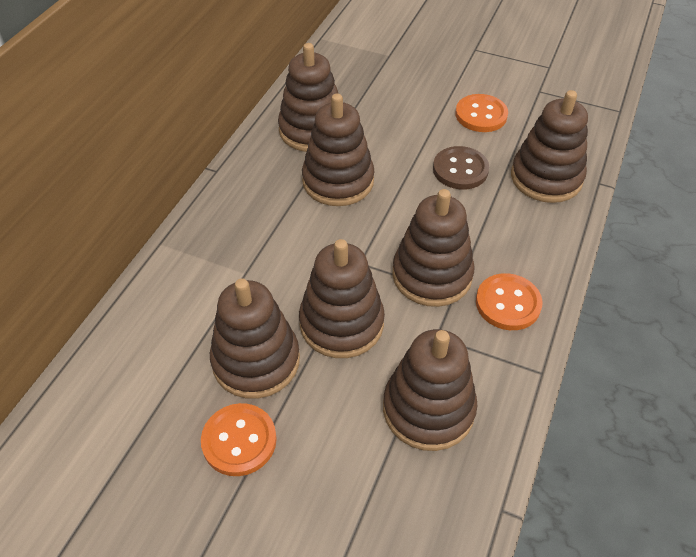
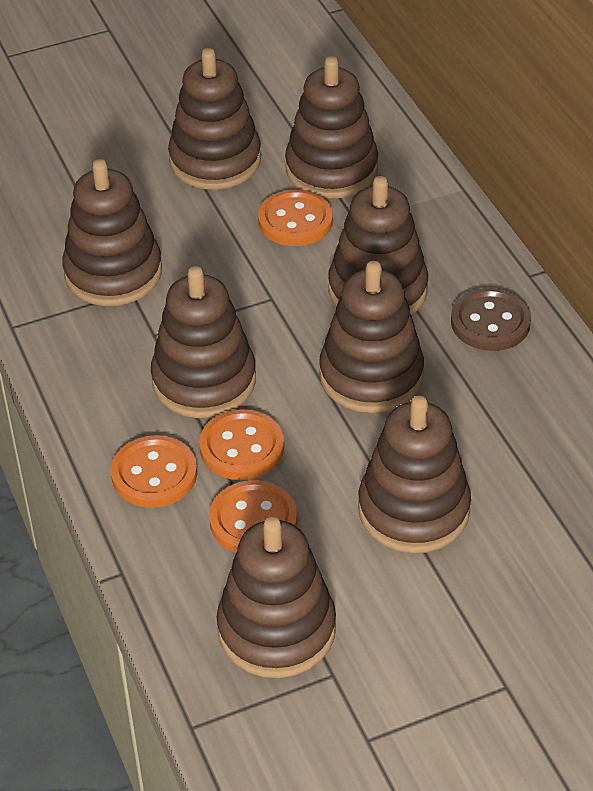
brown stacking toy: [210,279,300,399] [278,43,338,152] [299,239,385,358] [302,94,375,206] [383,329,478,451] [393,189,475,307] [511,90,588,203] = 7 -> [62,159,162,306] [151,266,256,418] [168,48,261,190] [217,517,336,678] [285,56,378,198] [319,261,424,413] [328,176,428,315] [358,396,471,553] = 8
orange button: [201,403,277,476] [456,94,508,132] [476,273,543,330] = 3 -> [111,435,197,508] [199,409,284,480] [209,480,297,553] [258,190,333,246] = 4

